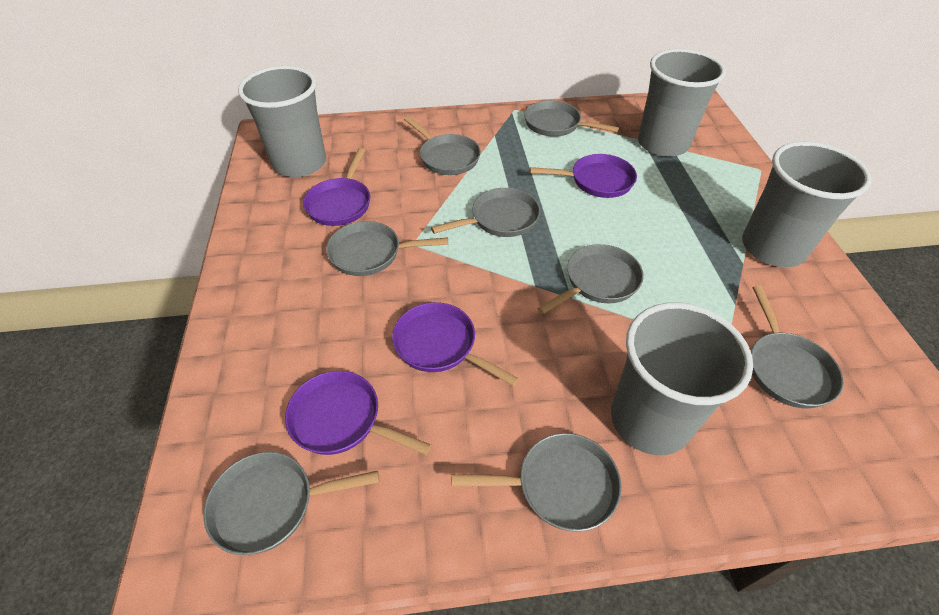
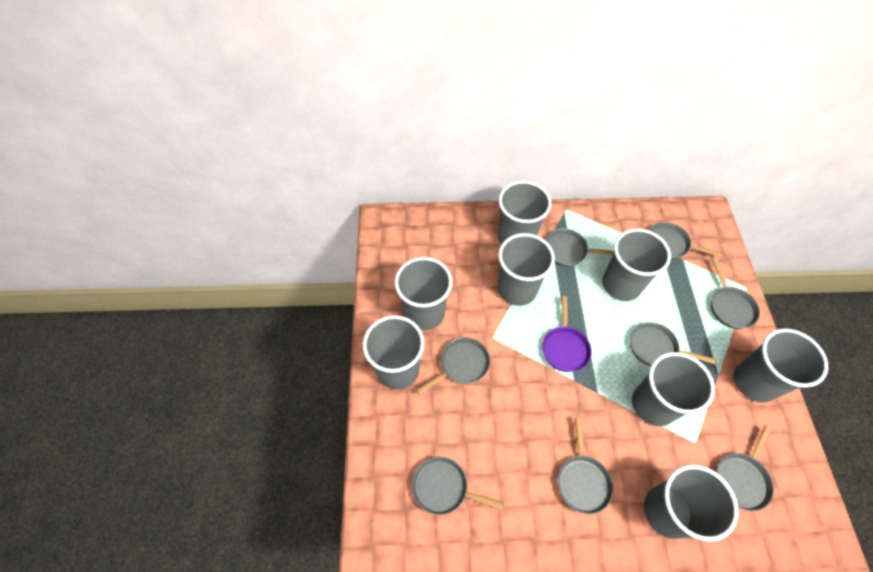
grey cup: [238,66,326,177] [611,303,753,455] [638,49,726,157] [742,141,871,267] = 4 -> [363,315,424,389] [395,257,452,330] [498,181,551,245] [498,233,555,306] [602,229,671,301] [632,352,715,426] [644,465,739,542] [734,328,828,403] = 8
purple pan: [285,371,431,455] [303,148,370,226] [392,302,519,386] [530,154,637,198] = 4 -> [542,296,592,372] = 1

